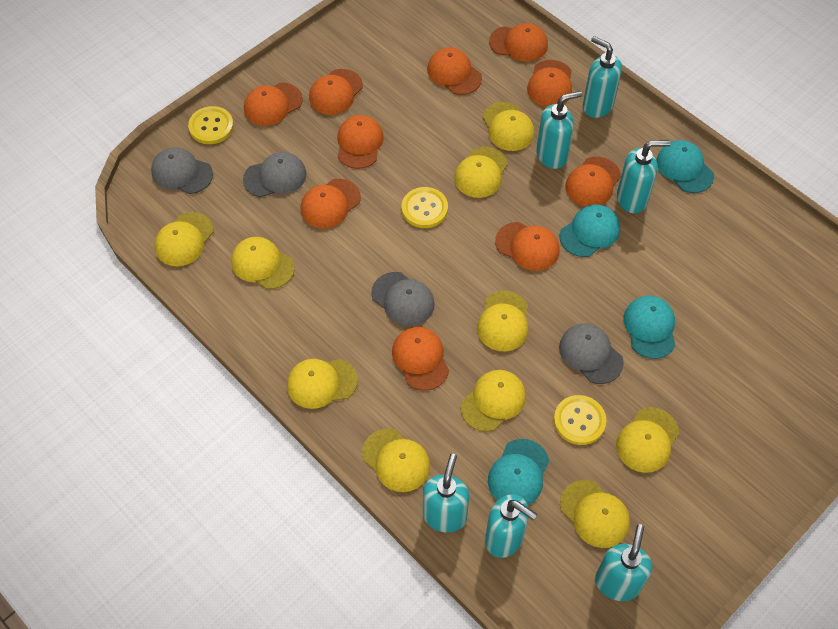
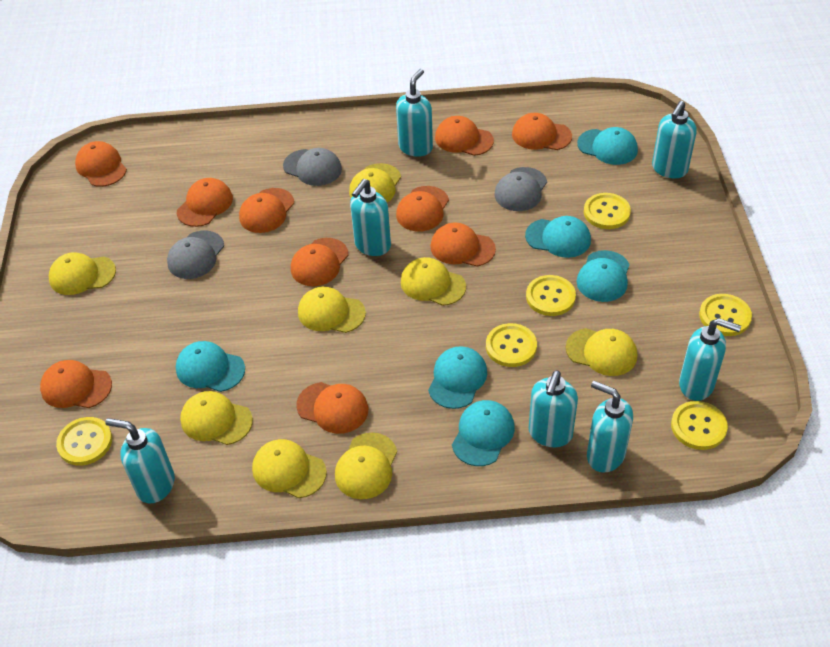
grey cap: [151,147,213,194] [243,152,306,197] [371,272,435,326] [559,323,624,384] = 4 -> [167,231,224,279] [283,148,342,186] [495,167,547,211] = 3
turquoise cap: [488,439,549,505] [559,204,620,257] [624,296,675,359] [657,140,714,193] = 4 -> [176,341,245,392] [428,346,487,409] [452,400,515,466] [525,216,591,258] [577,127,638,165] [577,250,630,302] = 6
turquoise soap dispenser: [423,454,469,532] [485,494,537,558] [537,91,582,169] [583,36,622,118] [595,524,652,601] [617,140,670,213] = 6 -> [105,418,175,504] [350,179,391,256] [396,69,433,157] [529,371,578,447] [587,381,633,473] [652,101,697,178] [679,318,741,401] = 7
yellow button: [188,106,234,144] [402,187,448,228] [554,395,606,445] = 3 -> [56,417,112,466] [486,323,537,367] [526,275,576,316] [584,193,631,229] [671,401,728,450] [699,294,752,336] = 6
yellow cap: [155,212,213,266] [231,237,295,289] [287,359,358,409] [362,428,430,492] [454,147,508,198] [460,370,526,432] [477,291,528,351] [482,102,534,151] [560,480,630,548] [616,407,679,473] = 10 -> [49,252,116,295] [180,391,253,445] [252,439,327,498] [298,287,366,333] [335,432,397,499] [349,163,401,203] [401,257,466,306] [566,328,637,376] = 8

